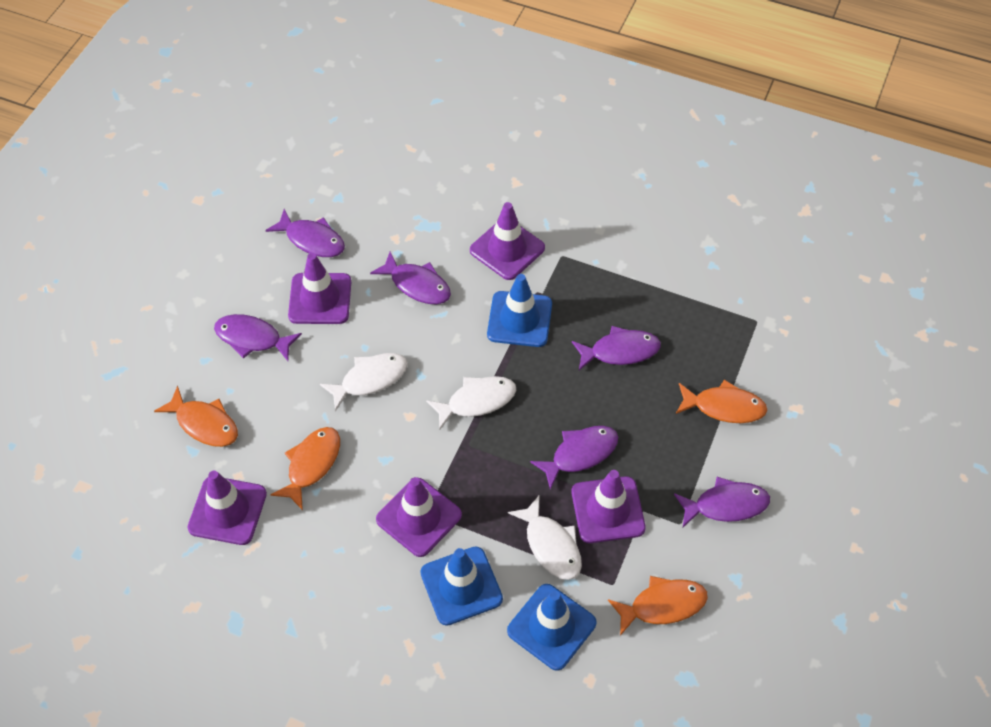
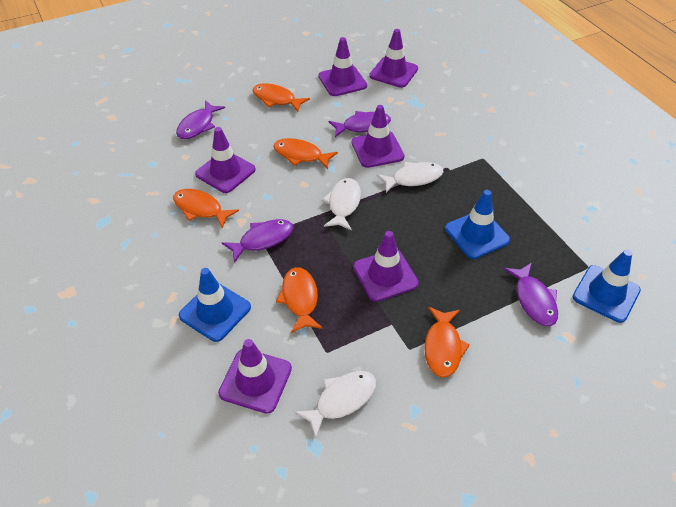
orange fish: [154,386,238,447] [270,427,340,510] [608,576,708,636] [676,380,767,423] = 4 -> [173,189,239,228] [252,83,310,112] [273,138,338,169] [276,267,323,333] [424,307,470,378] = 5
purple fish: [214,314,302,361] [265,209,345,257] [370,252,451,304] [530,426,618,490] [572,326,661,370] [674,477,770,527] = 6 -> [176,100,225,139] [222,219,294,263] [329,111,391,137] [504,263,558,326] = 4
purple traffic cone: [188,471,267,545] [288,253,351,324] [376,477,462,557] [470,202,545,280] [571,470,646,543] = 5 -> [195,127,256,193] [218,339,292,414] [319,37,367,96] [351,105,405,168] [353,231,419,302] [369,29,418,88] = 6

